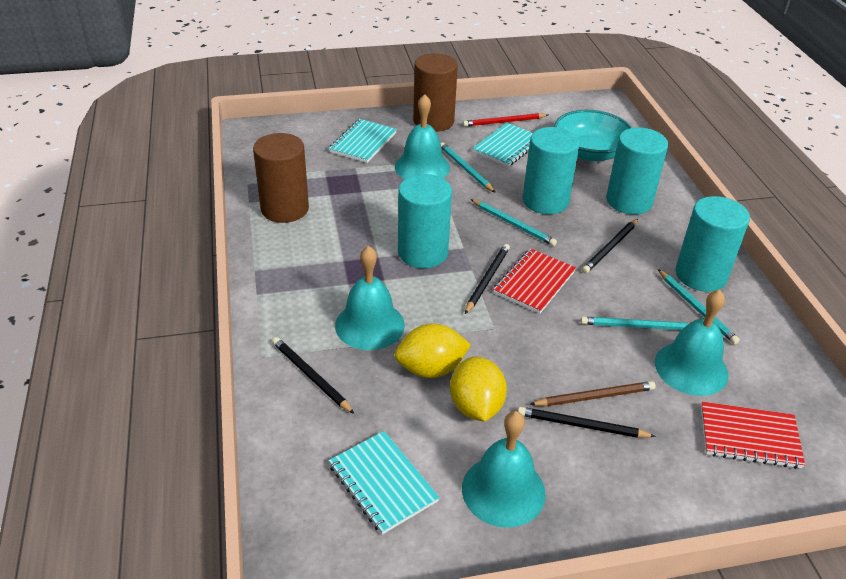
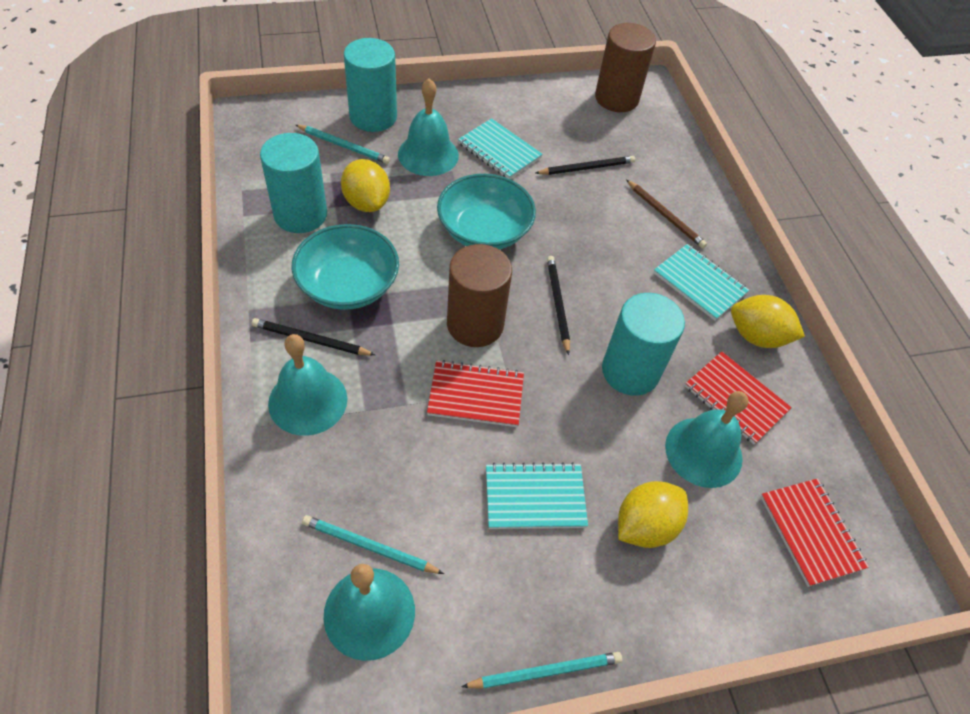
black pencil: [272,337,354,414] [465,244,510,314] [518,407,656,438] [582,219,638,273] = 4 -> [252,318,375,355] [536,156,635,175] [547,256,570,355] = 3
red notebook: [493,249,576,314] [701,402,805,469] = 2 -> [427,360,524,427] [685,351,792,444] [760,478,869,587] = 3
red pencil: [463,113,548,127] = 1 -> none = 0
turquoise bowl: [554,110,632,161] = 1 -> [292,224,399,310] [437,174,536,249] = 2
turquoise cylinder: [398,174,452,268] [523,127,580,214] [606,128,668,215] [675,196,750,292] = 4 -> [260,133,327,233] [344,38,397,132] [602,293,685,396] = 3
turquoise pencil: [440,142,496,193] [470,199,557,246] [581,317,689,330] [658,269,740,344] = 4 -> [296,125,390,164] [302,515,444,574] [461,652,622,689] = 3
yellow lemon: [395,324,471,378] [450,357,507,422] = 2 -> [341,159,390,212] [618,481,688,548] [731,295,805,348] = 3

